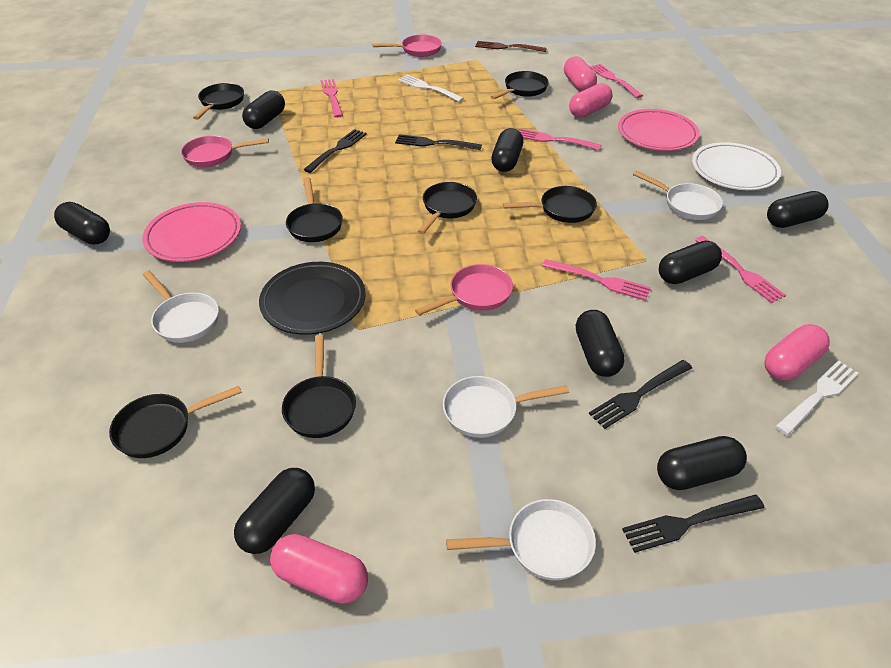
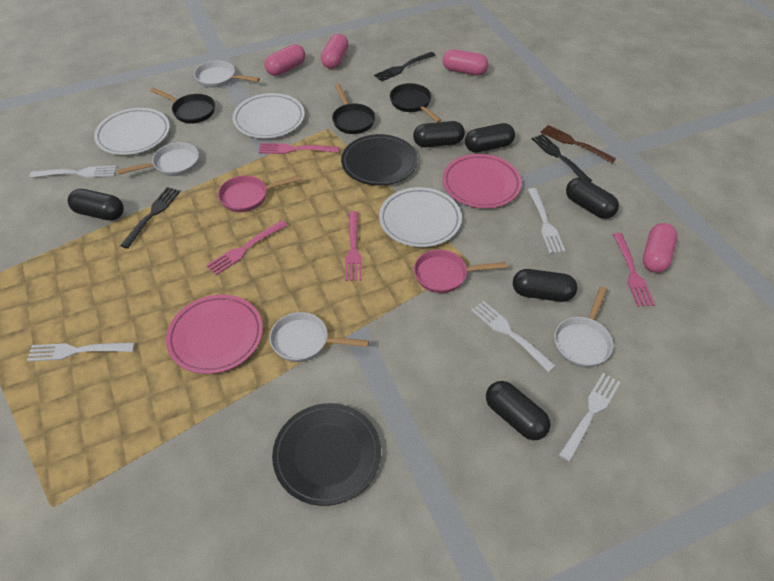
black capsule: [54,202,110,245] [234,468,315,554] [242,91,285,129] [491,128,523,172] [576,310,625,377] [657,436,747,490] [659,241,722,284] [767,191,828,228] = 8 -> [68,189,124,220] [413,121,465,147] [465,123,515,153] [486,381,551,440] [513,269,577,302] [566,178,619,219] = 6
black fork: [303,129,367,173] [395,134,482,150] [589,360,692,429] [622,495,764,553] = 4 -> [120,187,180,249] [374,52,435,82] [532,134,592,182] = 3
black pan: [109,386,242,458] [193,83,244,120] [282,335,356,438] [286,177,343,242] [418,182,477,234] [491,71,549,99] [503,186,597,223] = 7 -> [150,88,215,124] [332,84,375,134] [390,83,442,122] = 3
black plate: [259,262,366,335] = 1 -> [272,403,381,506] [341,134,418,186] = 2
pink fork: [321,79,343,118] [518,128,601,150] [542,259,651,301] [589,64,643,98] [695,236,786,303] = 5 -> [206,220,287,275] [258,143,339,154] [345,211,362,281] [613,233,655,307] = 4
pink pan: [181,136,269,167] [372,35,442,57] [415,264,513,316] = 3 -> [218,175,301,212] [414,250,507,293] = 2
white fork: [398,75,464,102] [775,360,859,435] = 2 -> [27,342,135,362] [29,165,117,178] [471,301,556,372] [528,188,565,254] [559,373,621,462] = 5
white plate: [692,142,781,190] = 1 -> [94,108,170,155] [232,93,305,138] [379,187,462,247] = 3

